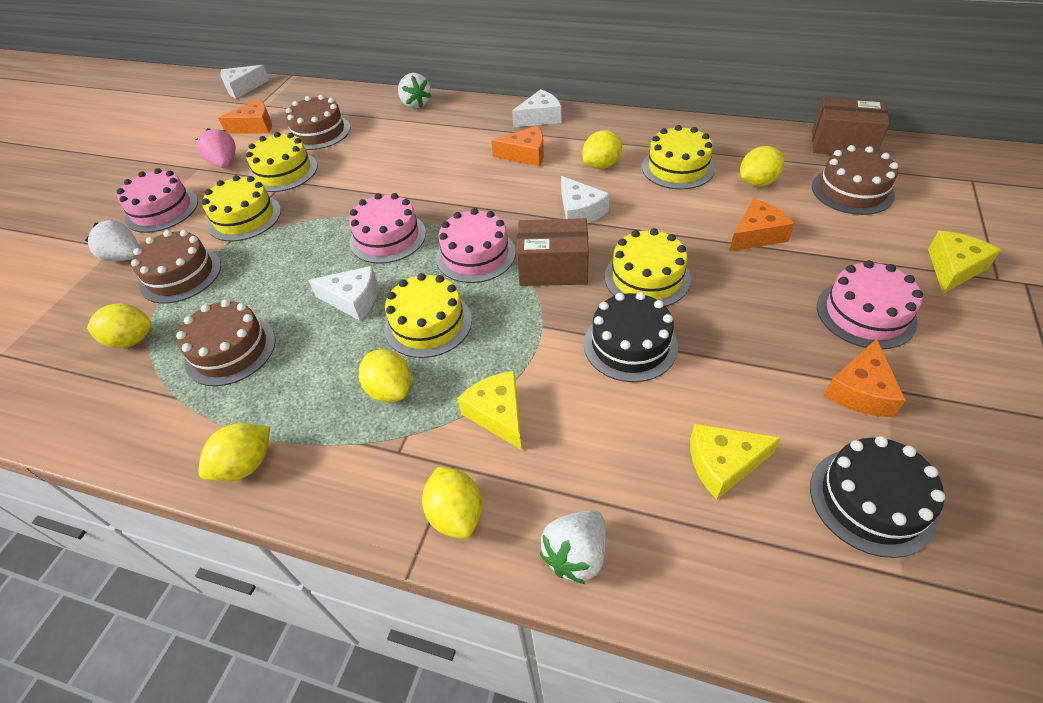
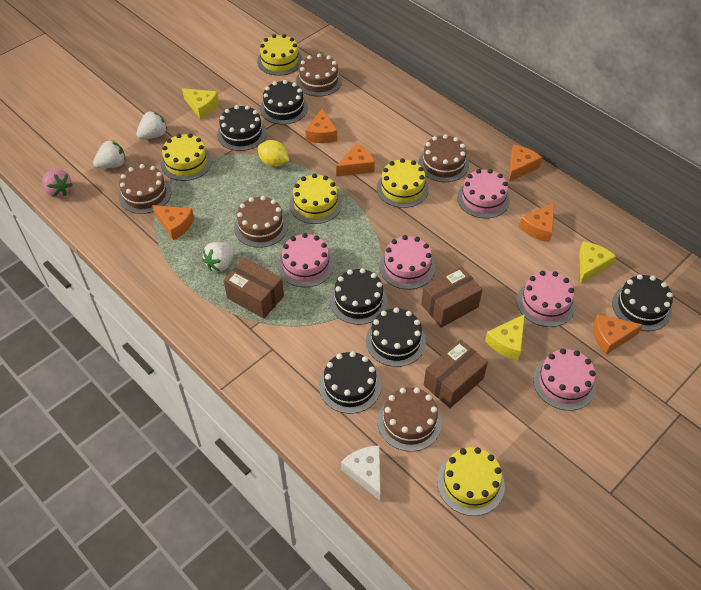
black cake: [584,292,678,382] [810,436,945,558] = 2 -> [217,105,266,151] [260,80,308,125] [319,351,381,414] [330,268,388,325] [366,307,426,367] [612,274,673,331] = 6
brown box: [516,218,589,286] [812,97,890,155] = 2 -> [223,258,284,319] [421,266,483,328] [424,339,488,408] = 3
brown cake: [131,230,221,303] [176,299,276,386] [286,95,350,150] [812,145,898,215] = 4 -> [119,164,172,214] [234,196,288,248] [296,53,342,97] [377,387,442,452] [418,134,469,182] = 5
orange cheese: [218,99,272,134] [491,126,544,167] [729,199,795,251] [823,339,906,417] = 4 -> [152,205,194,240] [305,108,337,143] [336,143,375,176] [509,145,542,182] [519,203,554,242] [593,314,643,355] = 6
pink cake: [117,168,198,233] [349,193,426,264] [436,208,516,283] [817,260,923,349] = 4 -> [278,233,334,287] [379,235,435,290] [457,169,510,219] [517,271,575,327] [533,349,596,411] = 5
white cheese: [220,65,269,99] [308,266,378,321] [512,89,561,127] [561,176,610,224] = 4 -> [341,446,380,500] = 1
yellow lemon: [87,303,152,348] [198,423,270,482] [359,349,412,402] [422,467,482,539] [582,130,622,169] [740,146,784,187] = 6 -> [258,140,289,167] = 1

